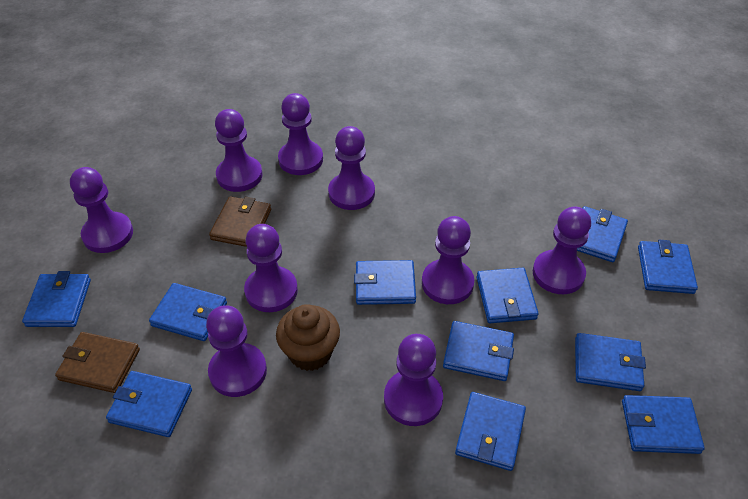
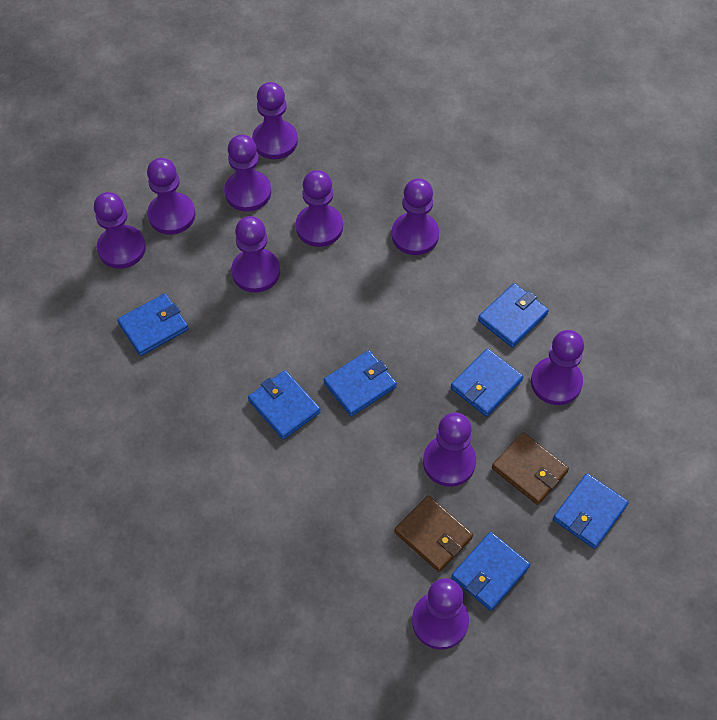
blue wallet: [22,271,91,327] [106,371,192,437] [149,283,227,341] [354,260,416,305] [443,321,514,381] [455,392,526,471] [476,268,539,323] [575,333,646,391] [577,206,628,262] [622,395,705,454] [638,240,698,294] = 11 -> [117,293,189,356] [248,370,321,440] [324,350,397,417] [451,348,523,417] [451,532,530,611] [478,283,549,348] [553,473,629,549] = 7
brown cupcake: [276,304,340,371] = 1 -> none = 0
purple pawn: [70,167,133,253] [206,305,267,397] [215,109,263,192] [244,224,298,312] [278,93,323,175] [328,126,375,210] [384,334,443,426] [422,216,474,304] [533,206,591,294] = 9 -> [94,192,146,269] [147,158,196,235] [224,135,271,212] [231,216,280,293] [252,82,298,159] [296,170,343,247] [392,178,439,255] [412,578,469,650] [423,412,476,487] [531,330,584,405] = 10

